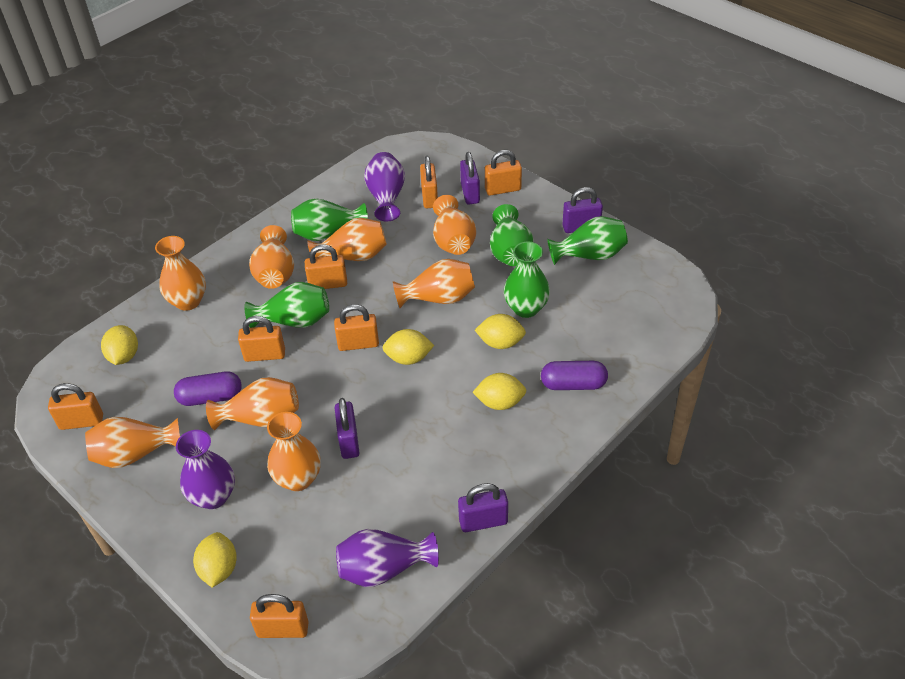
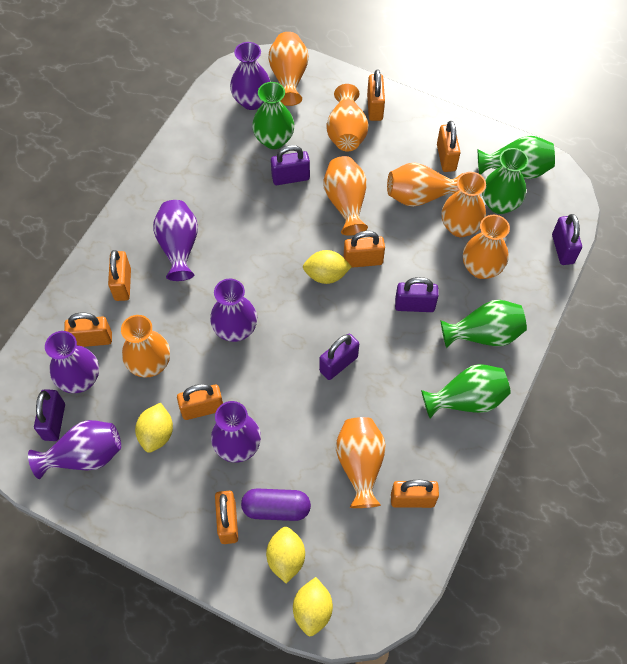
orange padlock: [48,383,103,430] [238,316,285,362] [250,594,309,638] [305,244,347,289] [334,304,379,351] [420,156,438,208] [485,150,522,196] = 7 -> [64,313,112,347] [108,250,131,301] [177,384,223,420] [215,491,238,544] [344,231,385,268] [367,70,385,121] [391,480,439,508] [437,121,460,172] = 8
purple capsule: [174,371,242,406] [541,361,608,390] = 2 -> [241,488,311,521] = 1
purple padlock: [334,398,360,459] [458,483,508,532] [460,152,480,204] [562,187,603,233] = 4 -> [34,389,65,441] [271,145,310,185] [319,333,359,380] [395,277,439,312] [552,214,582,265] = 5
purple vase: [176,430,235,509] [336,529,439,587] [364,152,405,221] = 3 -> [28,420,121,479] [45,331,99,393] [153,200,198,281] [210,279,257,342] [211,401,261,463] [230,42,271,110] = 6
yellow lemon: [101,325,138,365] [193,532,237,587] [383,329,434,365] [472,373,527,410] [475,314,526,349] = 5 -> [135,403,173,453] [266,527,305,583] [293,577,333,636] [303,250,352,284] = 4

